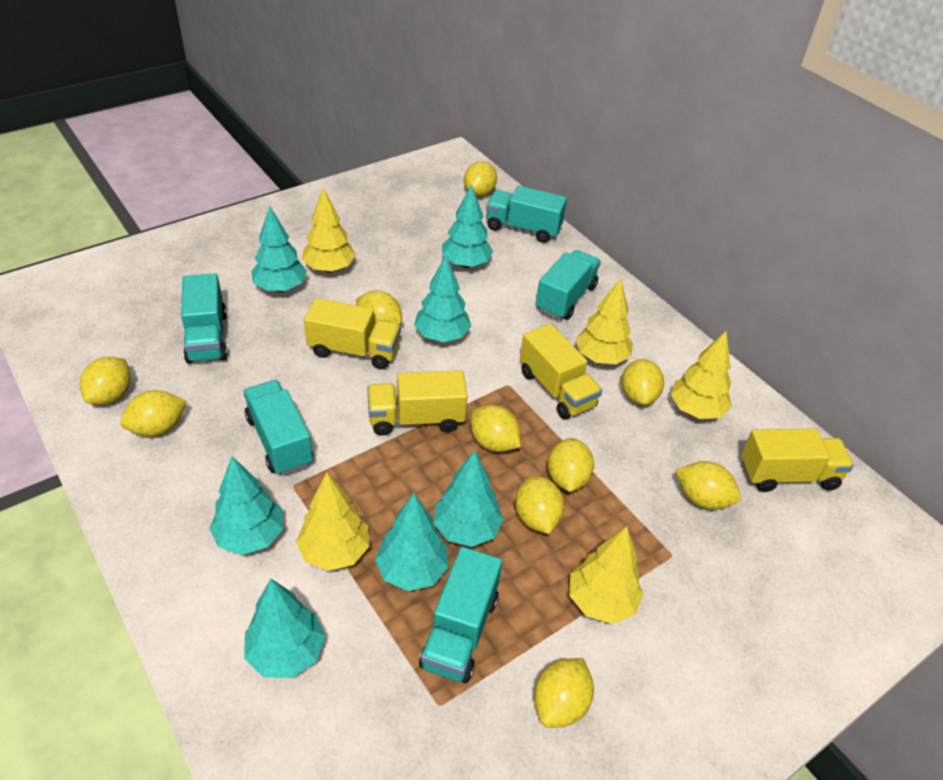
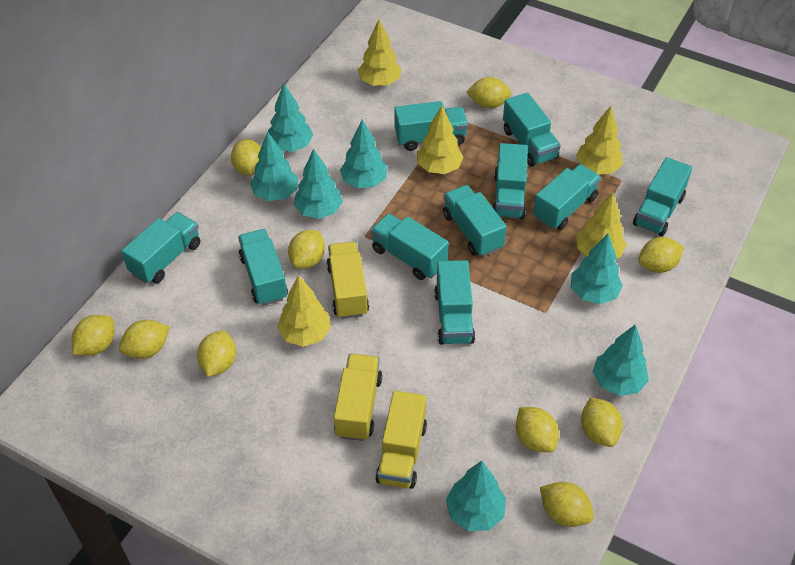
turquoise truck: [181,273,228,364] [243,380,313,475] [419,547,502,683] [486,186,567,243] [536,250,601,320] = 5 -> [121,212,200,284] [238,229,288,306] [371,214,449,280] [395,101,468,151] [434,260,475,345] [443,185,507,257] [492,143,528,219] [503,92,561,167] [533,164,601,230] [633,157,692,236] = 10
yellow truck: [304,298,401,369] [367,370,467,436] [520,324,602,420] [741,428,854,492] = 4 -> [326,242,369,319] [334,354,382,441] [375,391,427,489] = 3

